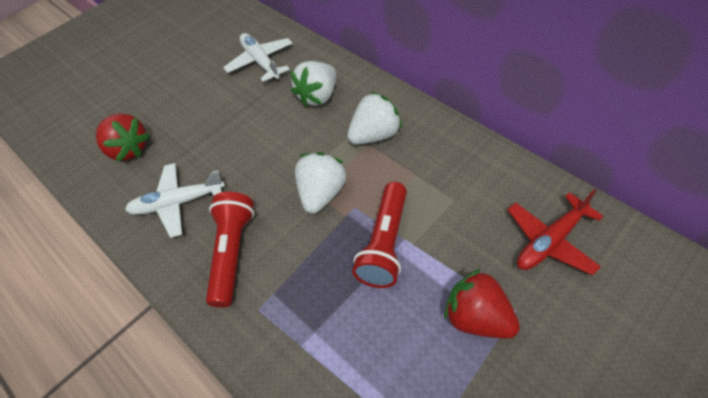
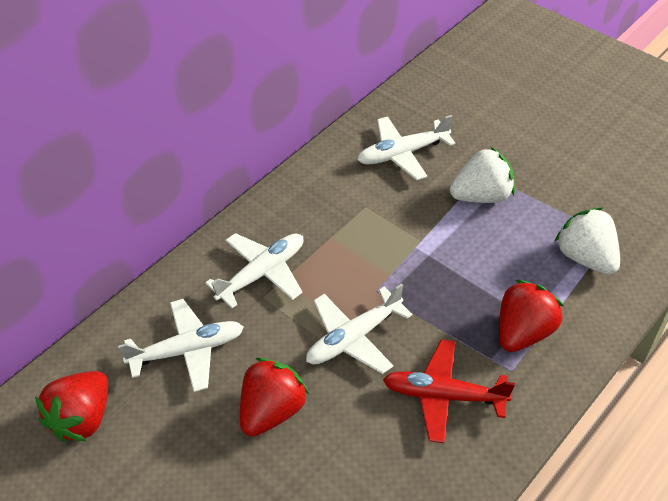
red flashlight: [206,192,254,308] [352,182,407,288] = 2 -> none = 0
red strawberry: [96,113,150,162] [444,269,520,338] = 2 -> [35,371,108,442] [240,358,309,437] [499,280,564,352] = 3
white plane: [125,163,225,238] [223,33,293,82] = 2 -> [118,299,244,392] [205,233,303,308] [306,283,413,374] [357,115,455,180] = 4
white strawberry: [291,61,336,107] [295,152,347,214] [347,92,402,145] = 3 -> [450,147,515,203] [555,208,620,275] = 2

